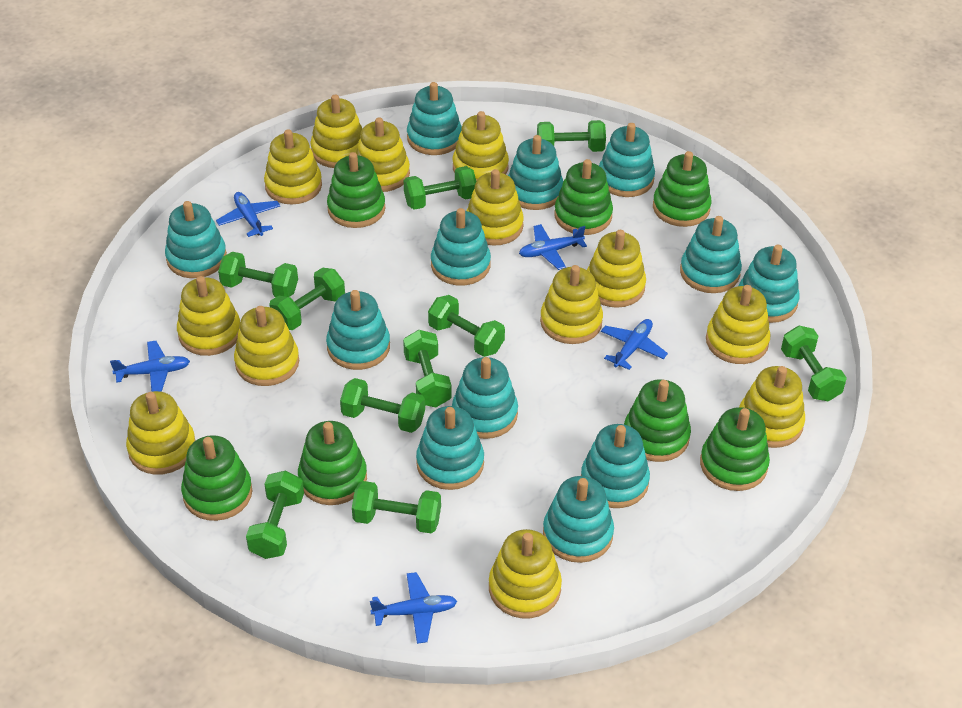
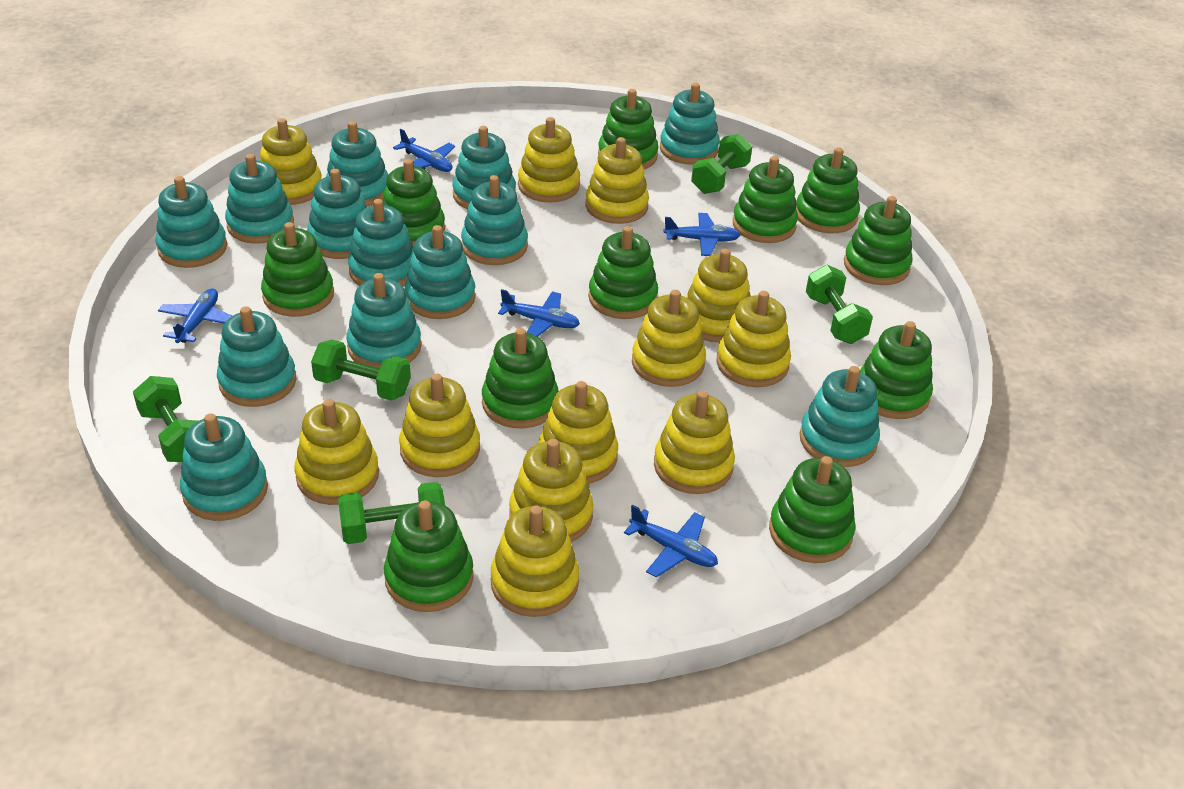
green dumbbell: [218,252,298,297] [246,471,304,559] [269,267,345,330] [340,378,425,433] [352,481,441,533] [403,330,451,407] [404,166,476,210] [428,295,505,357] [537,120,606,152] [781,326,847,401] = 10 -> [133,376,198,462] [311,339,411,401] [338,482,445,544] [691,134,752,194] [806,265,873,344] = 5
green stacking toy: [181,435,252,521] [298,421,367,505] [327,152,385,228] [554,159,613,235] [624,379,691,462] [653,151,712,227] [700,407,770,491] = 7 -> [261,222,334,317] [383,159,445,248] [384,501,474,612] [482,328,558,429] [588,226,658,319] [598,89,658,169] [733,156,798,243] [769,456,856,563] [796,147,860,233] [844,196,912,285] [860,321,933,419] = 11
turquoise stacking toy: [165,201,227,278] [326,290,390,370] [407,82,462,155] [416,406,484,490] [431,208,491,286] [452,357,518,439] [508,135,563,210] [543,476,614,563] [581,424,650,508] [599,123,655,197] [680,216,742,293] [739,244,800,323] = 12 -> [155,176,227,268] [180,413,268,521] [217,306,297,407] [225,154,294,244] [307,169,367,259] [326,121,388,207] [346,273,422,368] [348,199,414,286] [405,225,475,319] [452,126,516,209] [461,175,528,265] [660,83,720,165] [800,366,880,467] = 13
yellow stacking toy: [126,391,196,475] [177,276,240,356] [234,306,299,386] [264,129,322,204] [310,95,362,168] [356,117,410,192] [453,111,509,181] [467,169,524,246] [489,529,562,618] [540,265,603,344] [587,230,646,308] [706,285,770,364] [739,366,805,448] = 13 -> [260,118,322,205] [294,399,379,505] [399,374,480,477] [491,506,579,617] [509,439,594,542] [518,117,580,203] [538,381,618,484] [585,137,649,224] [632,290,706,387] [654,391,735,494] [686,249,751,343] [716,291,791,387] = 12

